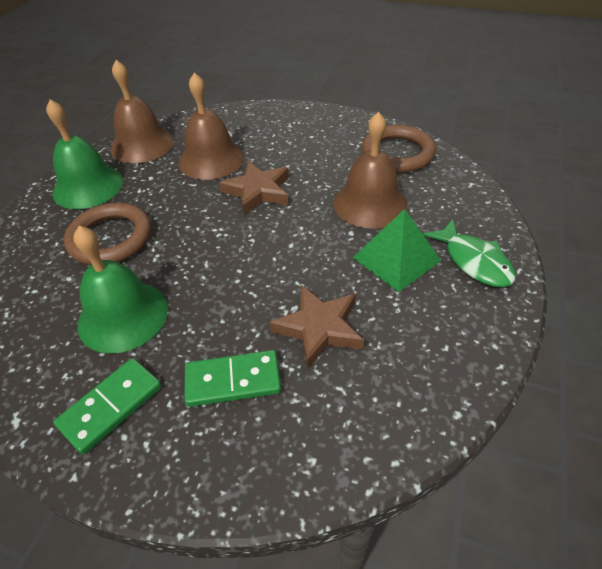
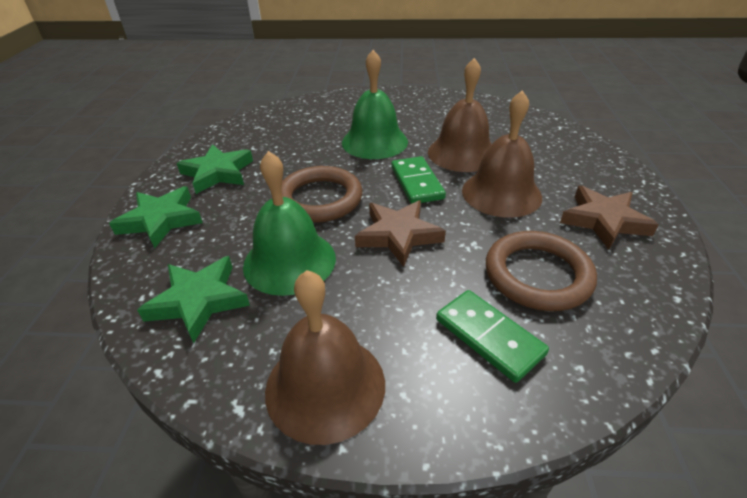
green fish: [423,219,516,287] = 1 -> none = 0
green pyramid: [353,209,441,292] = 1 -> none = 0
green star: none = 0 -> [109,186,203,249] [137,256,250,343] [177,144,253,194] = 3

